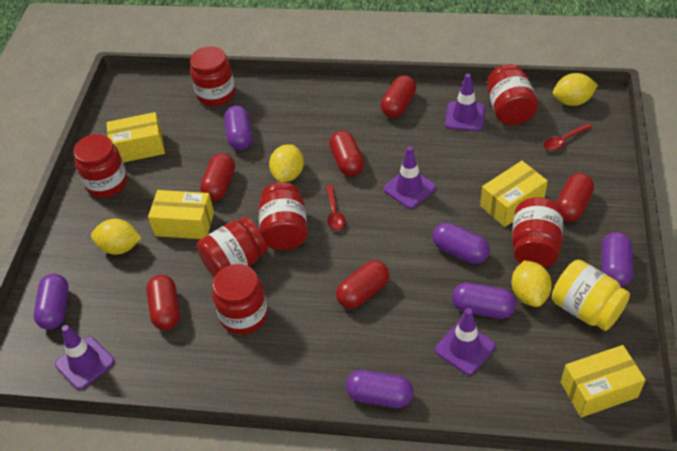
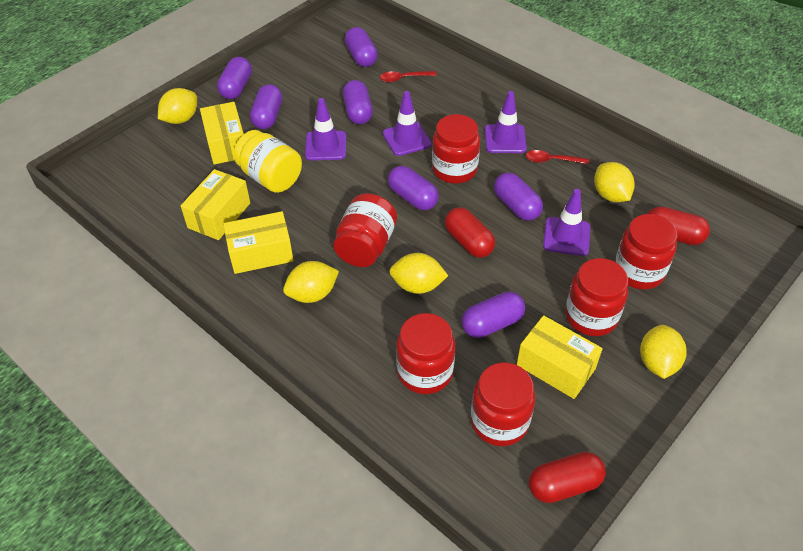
purple capsule: [34,274,69,330] [224,106,253,150] [346,370,413,408] [433,222,490,264] [452,283,516,319] [602,232,633,287] = 6 -> [217,57,252,99] [250,84,282,129] [343,80,373,124] [345,27,378,67] [388,166,439,210] [462,292,525,338] [494,173,543,221] = 7
red capsule: [146,275,180,330] [200,153,235,201] [329,130,364,176] [336,260,389,309] [381,75,416,118] [556,173,594,222] = 6 -> [445,207,495,258] [529,452,606,503] [647,207,710,245] = 3
red jar: [73,134,127,198] [190,46,235,106] [197,217,267,277] [212,264,268,335] [258,182,308,250] [487,64,538,125] [512,197,563,268] = 7 -> [334,193,397,267] [396,313,455,394] [432,114,480,184] [471,362,535,446] [565,258,628,336] [615,214,678,289] = 6
yellow lemon: [91,219,141,255] [269,144,304,182] [512,260,552,307] [553,73,598,106] = 4 -> [158,88,197,124] [283,261,339,303] [389,253,448,294] [594,162,635,202] [640,325,687,379] = 5

